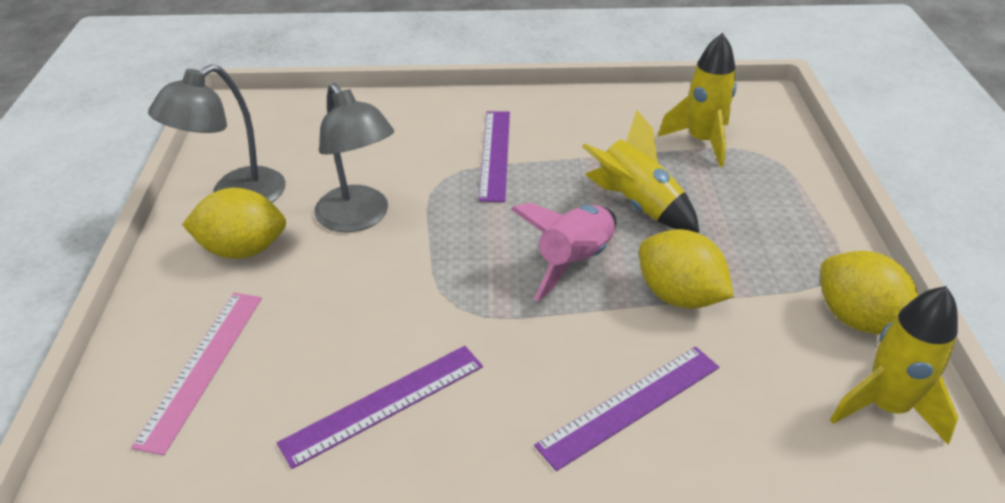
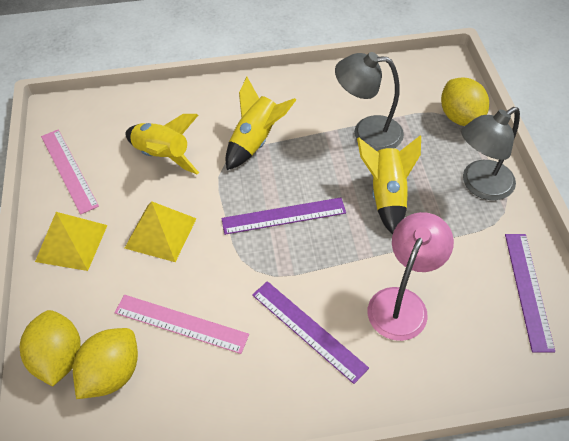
pink lamp: none = 0 -> [368,212,454,341] = 1
pink rocket: [511,203,616,301] = 1 -> none = 0
pink ruler: [131,293,262,455] = 1 -> [41,130,99,215] [114,295,249,354] = 2
yellow pyramid: none = 0 -> [35,212,107,271] [125,201,197,262] = 2

